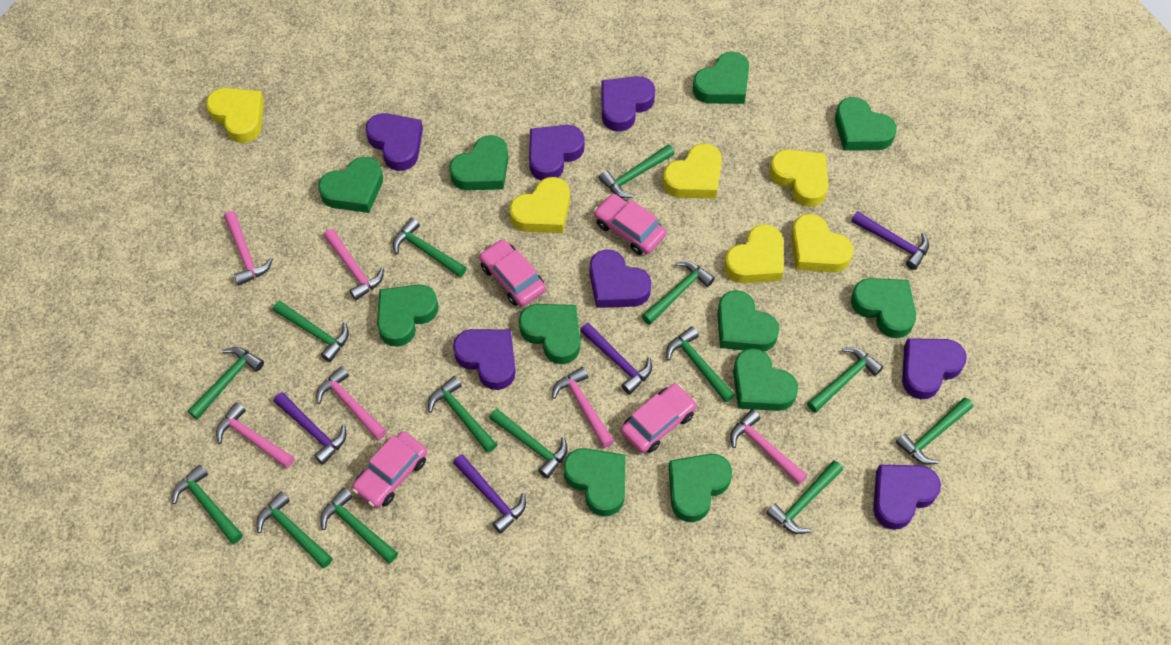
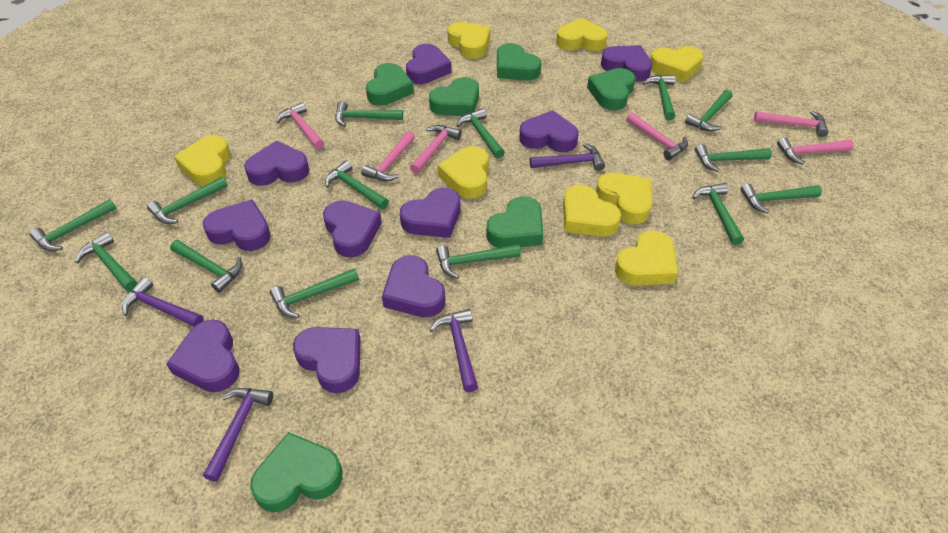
green heart: [318,157,383,213] [377,284,439,347] [449,135,508,190] [519,304,580,364] [564,448,626,516] [669,454,732,522] [693,52,749,104] [717,290,779,352] [733,348,798,411] [835,97,897,151] [851,278,916,338] = 11 -> [250,432,343,512] [366,63,414,106] [429,77,479,116] [486,196,543,248] [497,43,541,81] [587,68,635,110] = 6
pink car: [352,431,427,508] [479,239,546,307] [594,194,667,255] [621,383,697,453] = 4 -> none = 0
purple heart: [366,113,423,171] [453,329,516,390] [529,125,585,181] [590,249,651,308] [601,76,655,132] [873,465,941,530] [902,338,967,399] = 7 -> [166,320,240,392] [203,199,271,251] [244,141,309,186] [293,327,361,393] [323,200,382,258] [382,255,445,317] [400,188,461,238] [406,44,452,84] [519,110,579,152] [601,45,652,82] = 10
yellow heart: [206,88,264,143] [509,177,570,233] [663,144,722,199] [724,224,783,283] [769,149,829,207] [791,214,853,272] = 6 -> [174,135,231,186] [438,146,489,199] [448,22,490,59] [556,18,608,51] [563,185,621,237] [596,173,652,224] [615,230,678,286] [650,46,703,82] = 8

